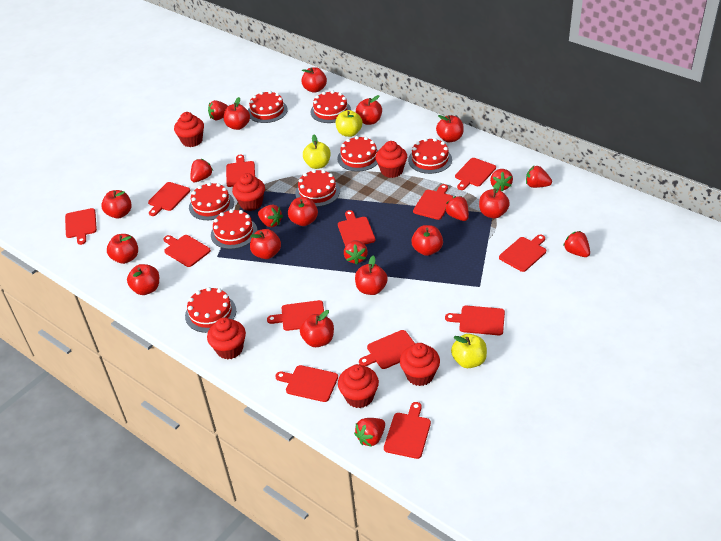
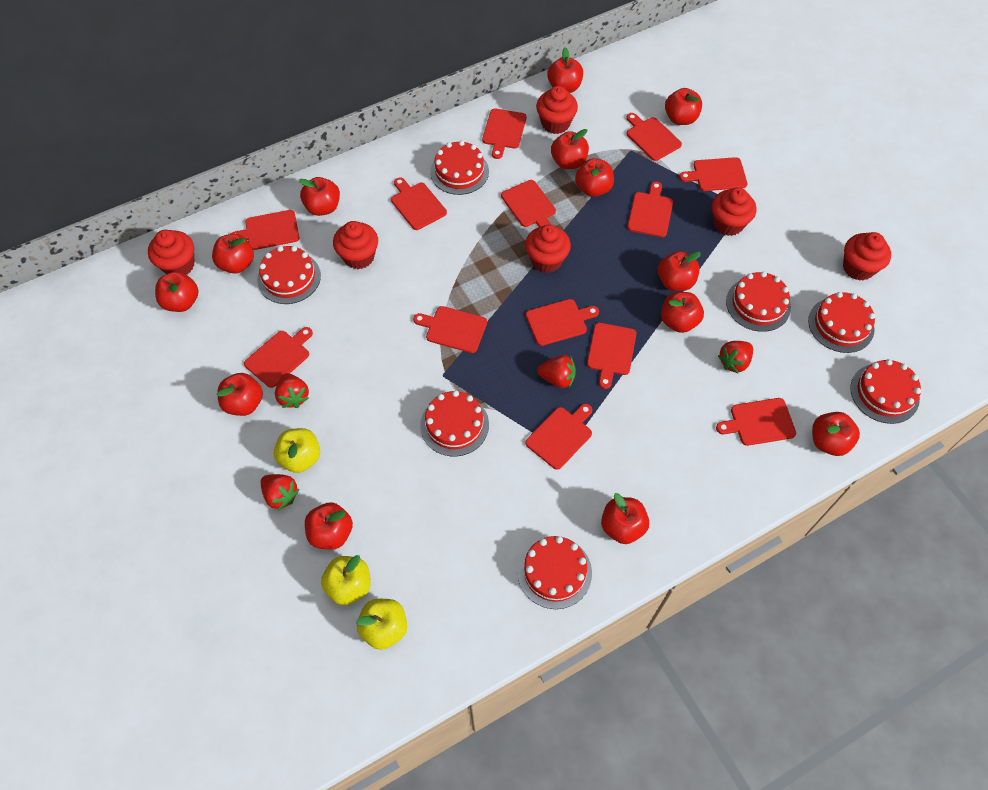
red cake: [185,287,236,333] [189,182,234,220] [211,209,258,249] [248,91,288,123] [295,169,340,207] [310,91,351,123] [338,136,378,172] [408,138,452,174] = 8 -> [257,246,321,304] [420,390,489,457] [430,141,489,195] [517,536,592,609] [726,271,791,332] [808,292,875,353] [850,359,921,424] = 7
red strawberry: [190,159,213,182] [208,100,228,120] [258,205,283,227] [344,240,368,265] [354,418,385,447] [445,196,469,221] [490,169,513,191] [526,166,552,188] [563,231,590,257] = 9 -> [261,474,299,511] [275,373,309,408] [537,355,576,388] [718,341,753,373] = 4

